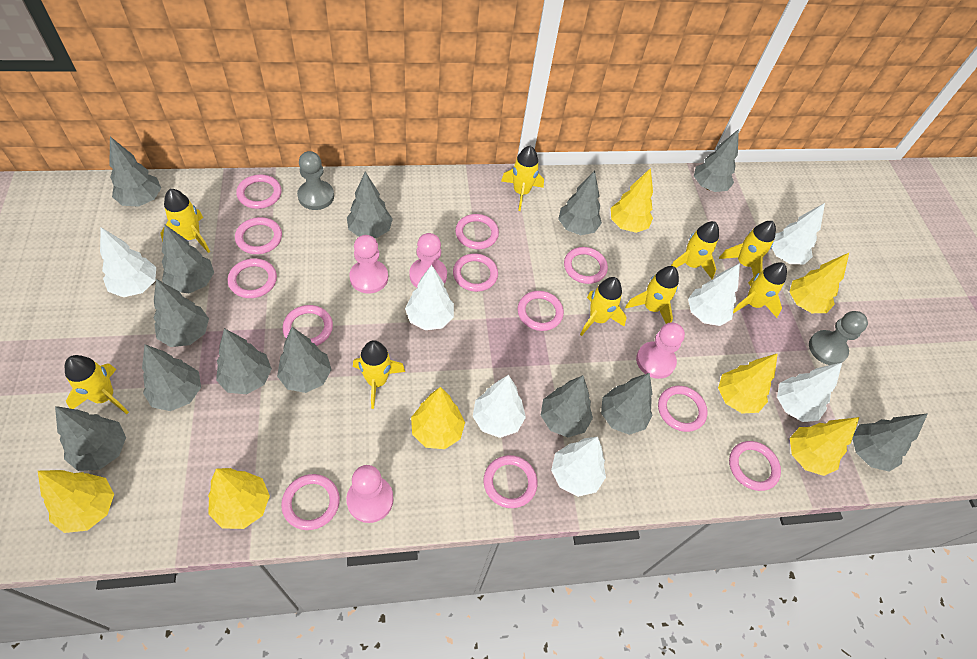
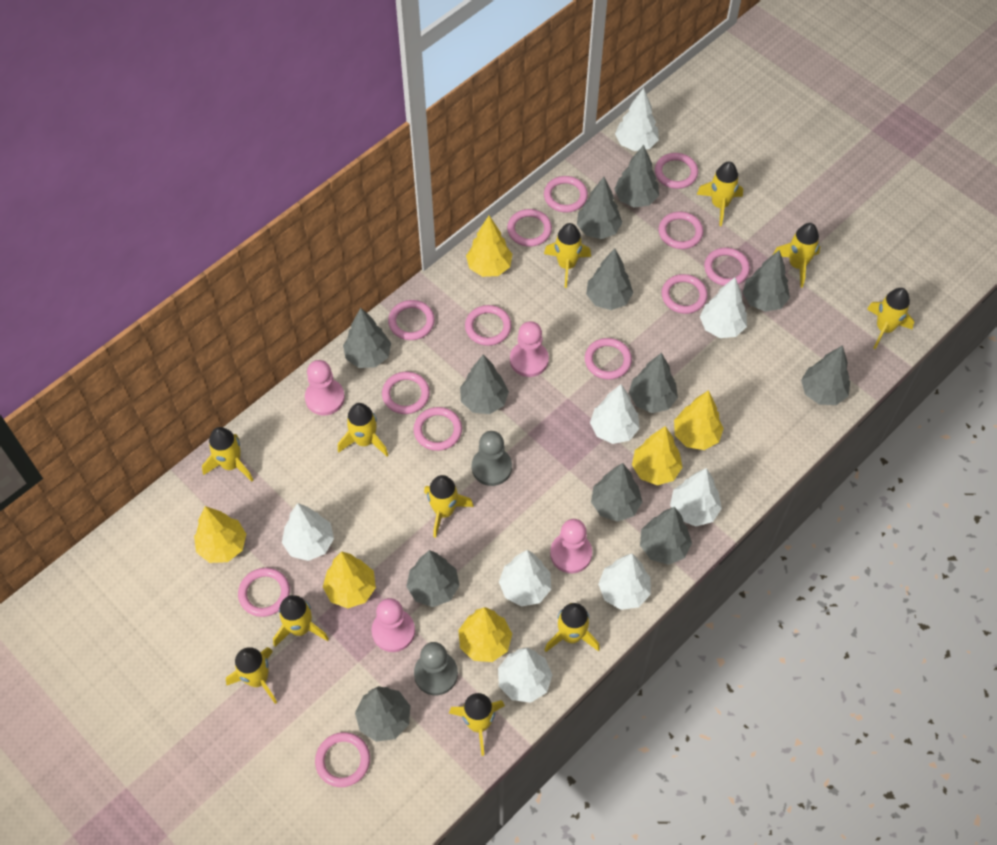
grey tree: [55,406,126,471] [109,137,161,207] [142,344,201,411] [154,279,209,347] [162,225,214,293] [216,328,272,394] [277,327,332,393] [347,172,393,238] [541,375,593,437] [558,171,602,235] [601,373,653,435] [694,129,739,192] [852,413,928,471] = 13 -> [343,308,391,368] [355,686,410,742] [406,550,460,607] [460,354,509,414] [577,177,622,239] [586,248,633,310] [591,463,642,522] [614,145,659,208] [629,353,678,413] [640,507,692,565] [743,250,790,312] [801,345,850,405] = 12
pink ring: [228,258,277,298] [235,217,282,254] [236,174,282,209] [281,474,340,530] [282,305,333,346] [453,254,498,292] [455,214,499,249] [484,455,538,508] [517,291,564,331] [564,247,608,284] [658,386,707,432] [729,441,781,491] = 12 -> [238,568,290,617] [315,732,370,787] [382,372,430,414] [388,300,435,340] [413,407,462,451] [465,305,512,346] [507,209,552,247] [544,176,588,213] [585,338,632,380] [655,153,698,189] [659,212,703,249] [661,274,708,314] [704,248,750,286] = 13
white tree: [100,228,156,297] [405,265,454,330] [473,375,526,438] [551,437,606,497] [688,263,740,326] [772,203,825,264] [777,363,842,422] = 7 -> [282,503,334,561] [498,647,552,703] [499,550,551,606] [590,384,640,444] [598,554,651,610] [615,88,659,151] [670,468,722,526] [700,277,747,338] = 8
yellow rocket: [65,355,129,414] [160,189,210,253] [353,340,405,409] [501,145,544,211] [580,277,627,336] [625,266,679,324] [671,221,719,279] [719,221,776,276] [733,262,787,318] = 9 -> [202,427,253,482] [226,647,277,704] [273,595,329,647] [338,403,388,456] [424,475,474,538] [449,693,505,756] [544,223,591,288] [545,603,600,652] [697,162,743,226] [773,223,820,288] [867,288,914,349] = 11
yellow tree: [38,470,114,533] [208,468,270,529] [411,387,465,449] [611,168,653,233] [718,353,778,414] [789,253,849,313] [790,417,859,476] = 7 -> [194,506,246,563] [323,551,376,609] [458,607,512,662] [466,216,512,277] [632,426,683,485] [674,390,724,450] = 6

